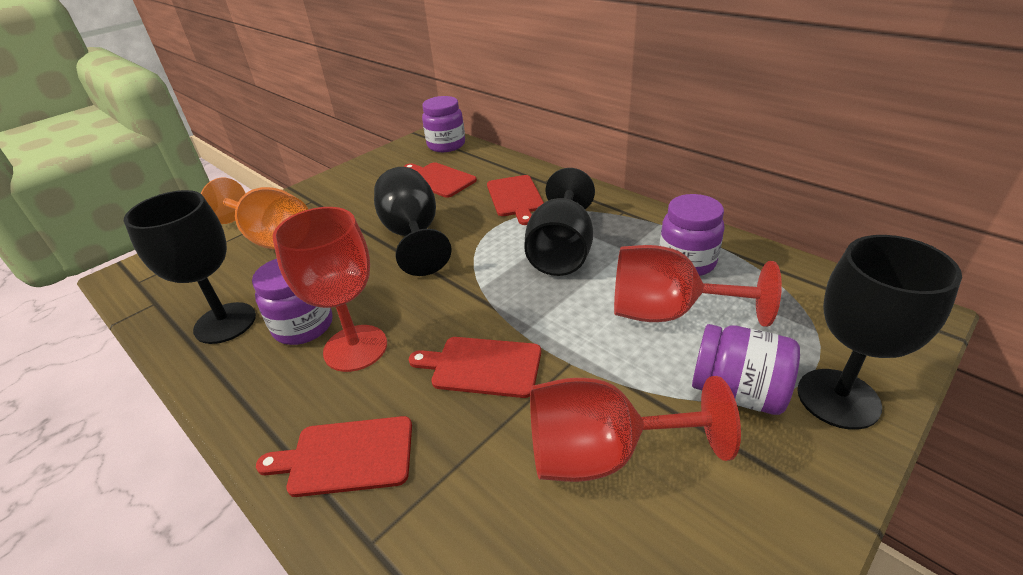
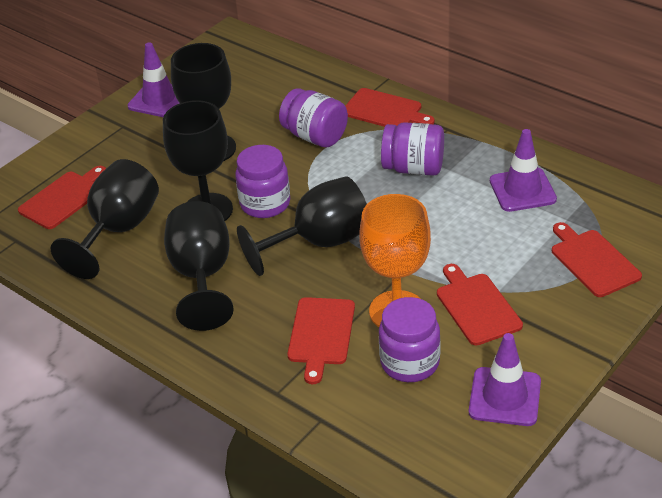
black goblet: [124,190,256,344] [374,167,452,276] [524,168,595,276] [797,235,962,430] = 4 -> [51,159,159,279] [163,100,233,221] [164,201,234,331] [171,43,236,161] [237,176,367,276] = 5
purple traffic cone: none = 0 -> [128,42,180,117] [469,333,541,426] [490,129,557,212] = 3
red cutting board: [256,416,412,497] [404,162,477,198] [409,337,541,398] [487,175,544,225] = 4 -> [18,166,106,229] [287,297,355,384] [345,88,435,127] [437,264,523,346] [552,222,642,297] = 5
red goblet: [272,207,387,372] [530,376,741,482] [614,245,782,327] = 3 -> none = 0

